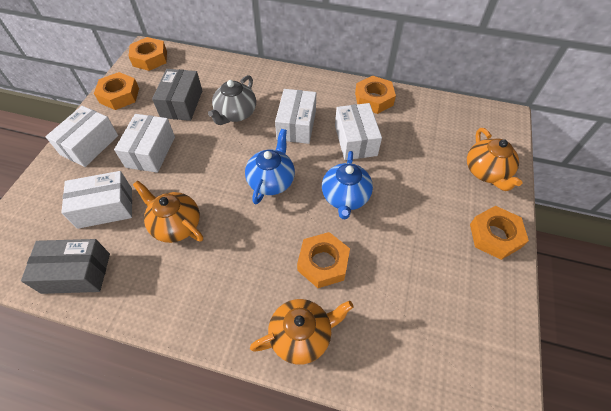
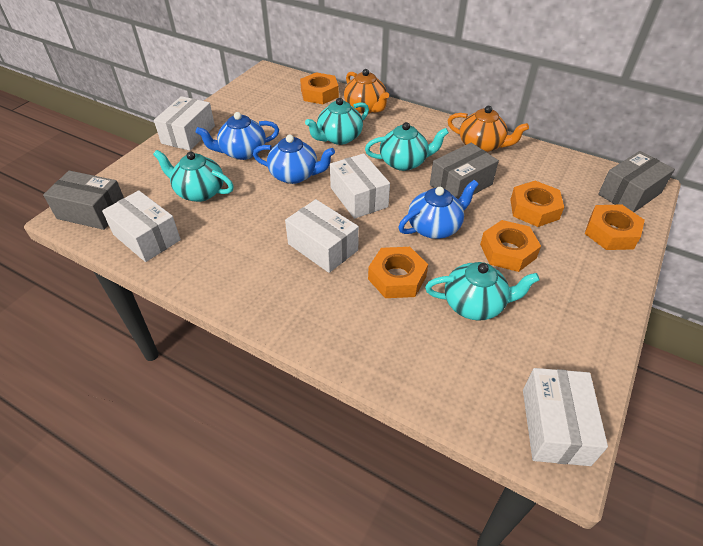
blue teapot: [245,129,295,204] [322,151,373,220] = 2 -> [196,112,279,160] [253,135,335,184] [398,180,479,239] = 3
grey box: [21,239,110,294] [152,69,202,121] = 2 -> [43,171,124,230] [430,143,499,199] [598,151,675,212] = 3
grey teapot: [208,75,256,125] = 1 -> none = 0
orange teapot: [133,181,203,243] [250,299,354,365] [467,128,523,191] = 3 -> [344,69,389,114] [448,106,529,152] = 2
turquoise teapot: none = 0 -> [153,150,234,202] [305,98,369,145] [365,122,449,171] [425,262,540,321] = 4

